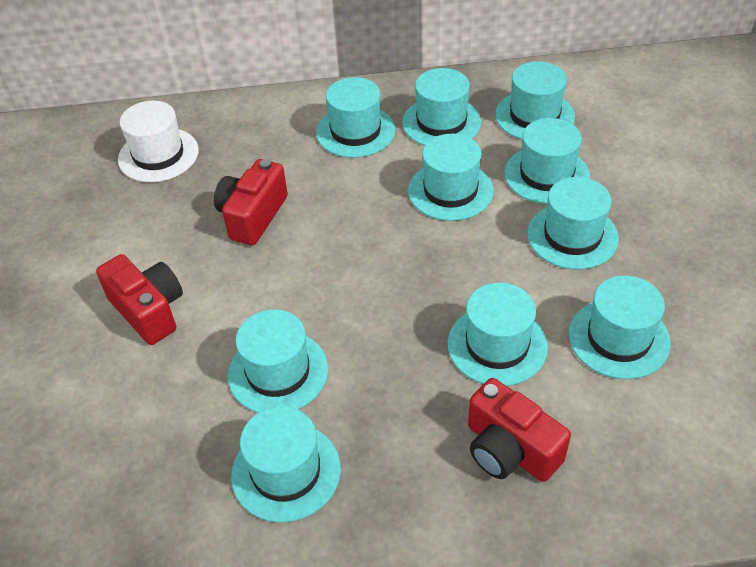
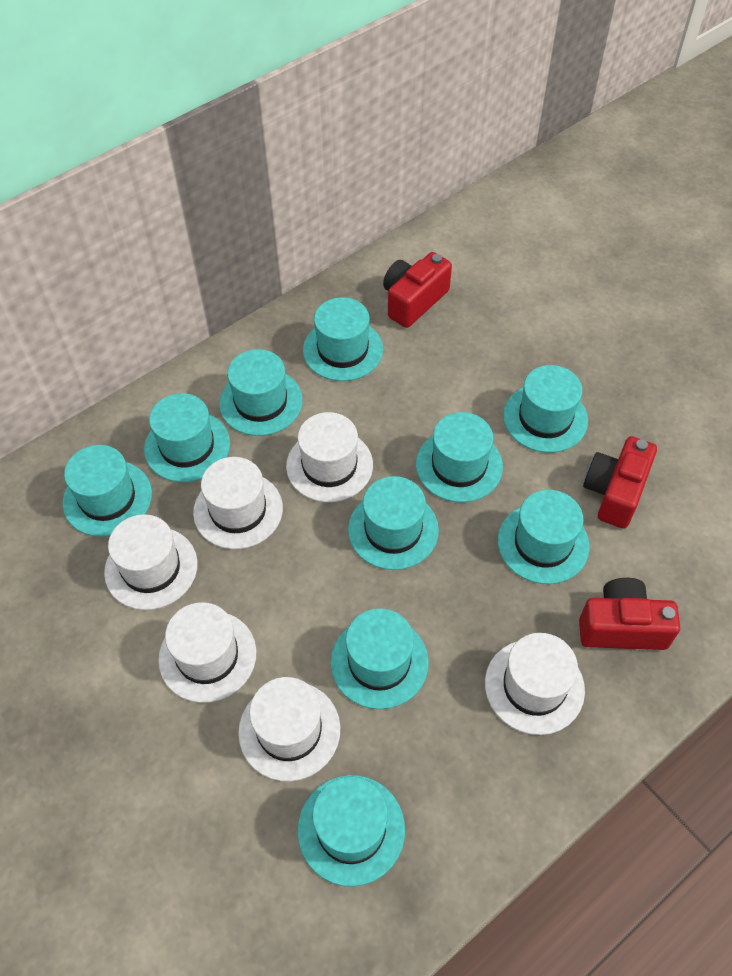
white hat: [118,101,199,182] = 1 -> [104,514,198,610] [158,602,256,703] [193,457,283,549] [238,677,340,782] [286,412,373,502] [485,633,585,735] = 6

